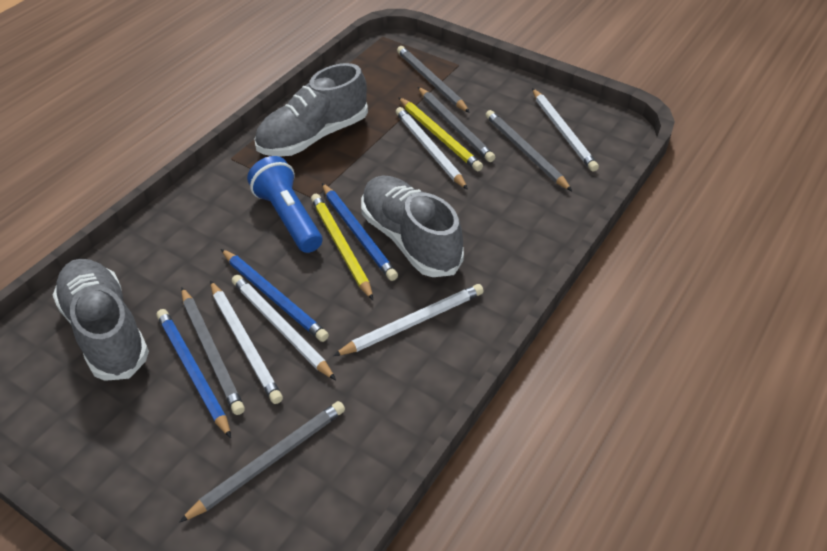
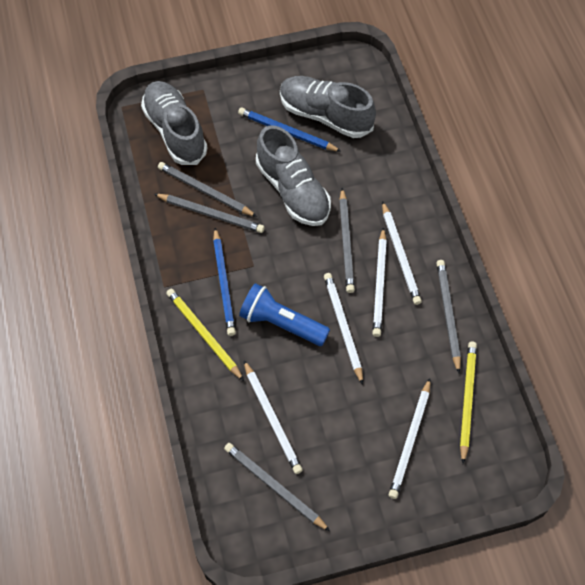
blue pencil: [157,309,231,438] [221,249,329,342] [322,183,398,281] = 3 -> [213,228,236,336] [238,108,341,152] = 2

